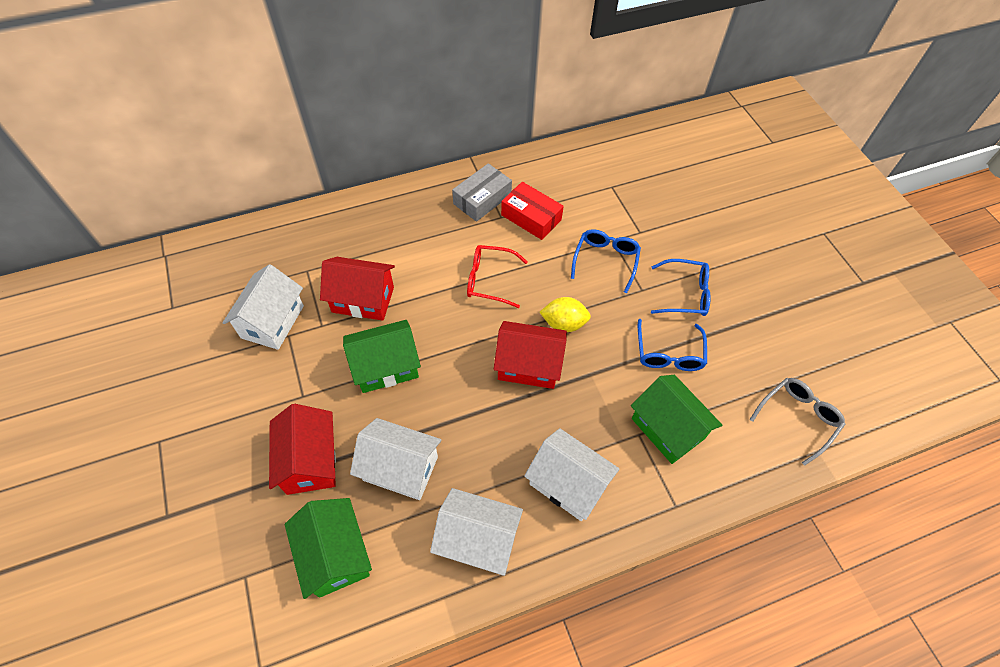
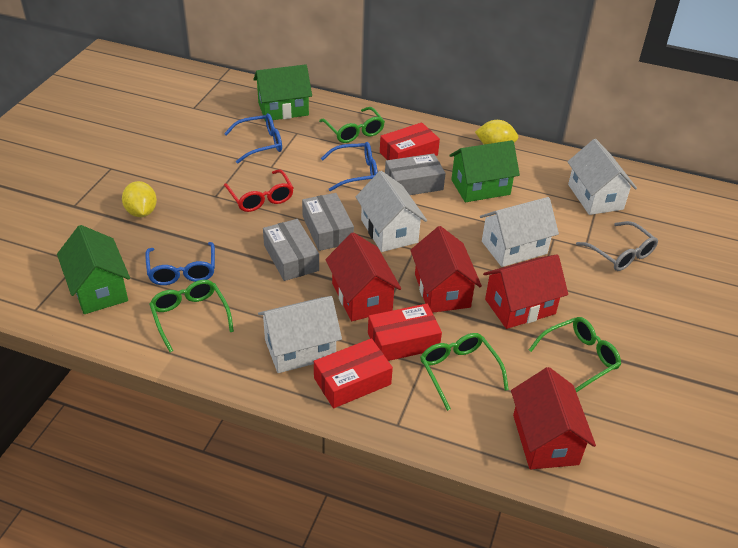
green glasses: none = 0 -> [149,280,234,352] [319,107,385,143] [420,333,509,411] [529,317,621,393] = 4
grey box: [452,163,512,222] = 1 -> [263,219,319,281] [302,193,354,251] [385,153,445,195] = 3
red box: [501,182,564,240] = 1 -> [314,338,393,408] [368,304,442,361] [380,123,440,160] = 3
red house: [269,404,336,495] [320,257,395,321] [494,321,567,389] = 3 -> [325,232,401,321] [410,226,482,313] [483,255,568,329] [511,367,596,469] = 4
yellow lemon: [540,297,591,332] = 1 -> [122,181,157,217] [475,120,518,145] = 2

